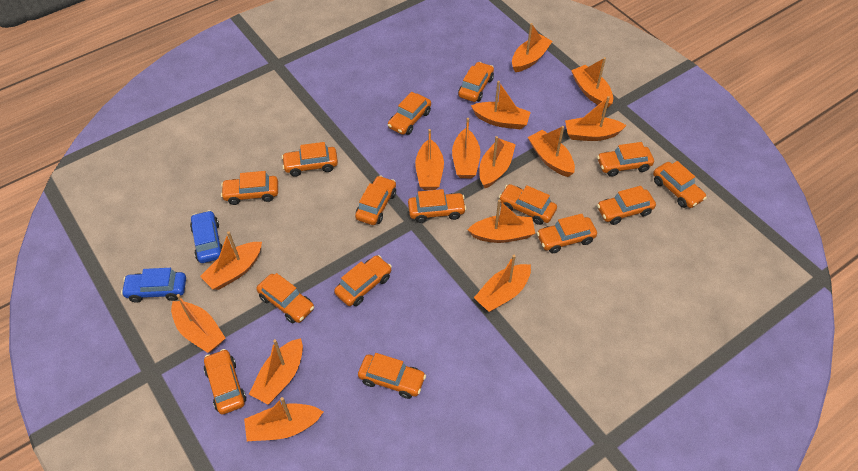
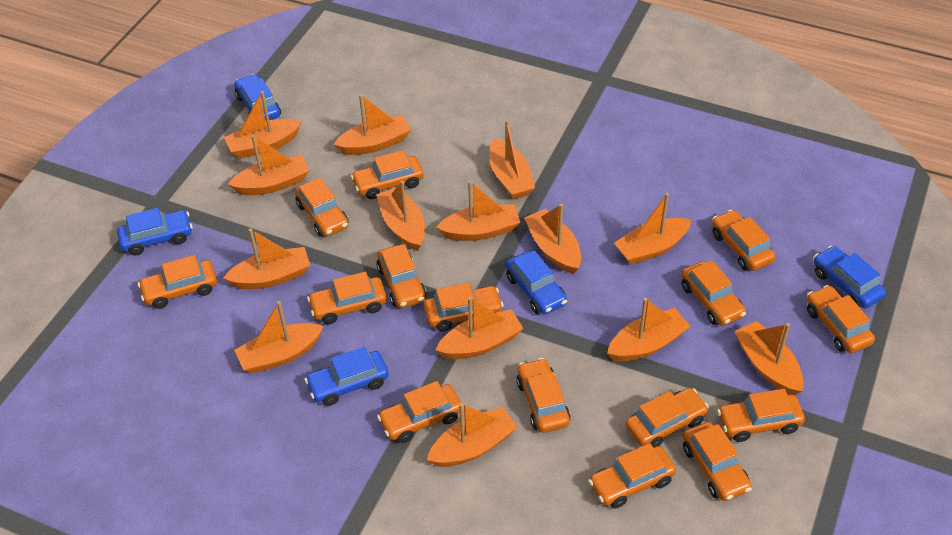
blue car: [121,268,186,303] [190,210,223,263] = 2 -> [117,208,192,255] [234,74,281,121] [305,347,389,406] [506,250,567,314] [814,246,886,308] = 5

